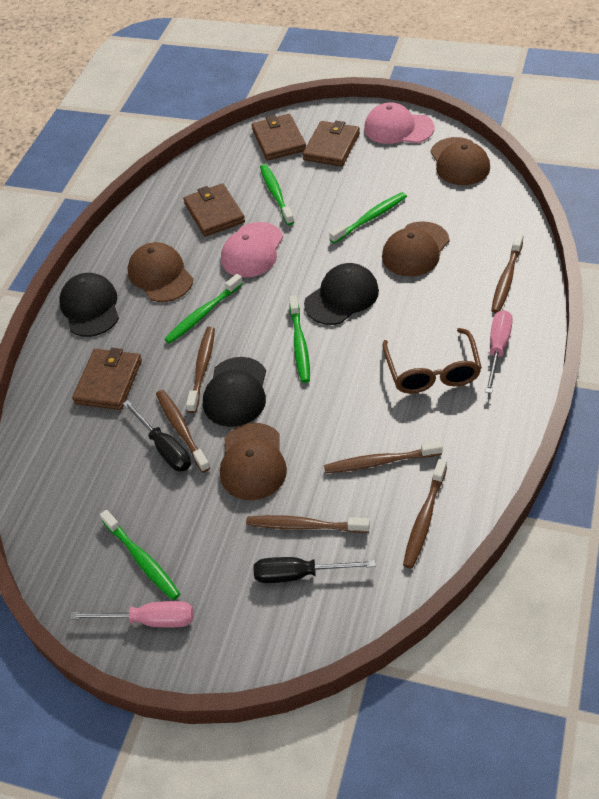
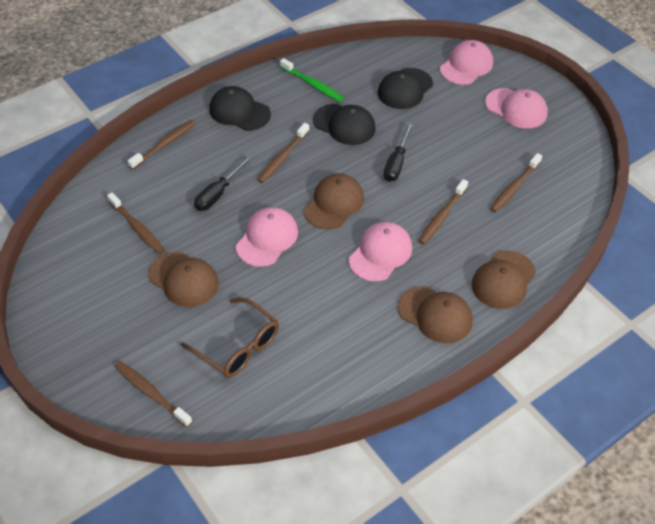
brown wallet: [72,348,142,410] [183,183,245,237] [252,114,306,161] [302,121,360,167] = 4 -> none = 0
green toothbrush: [100,510,180,600] [165,274,243,344] [260,164,294,225] [289,295,310,383] [329,192,407,244] = 5 -> [280,58,344,102] = 1
pink cap: [221,222,283,277] [364,102,435,144] = 2 -> [236,207,298,267] [349,222,412,281] [440,40,493,85] [485,88,548,128] = 4
pink screwdriver: [70,601,193,627] [485,310,513,393] = 2 -> none = 0

